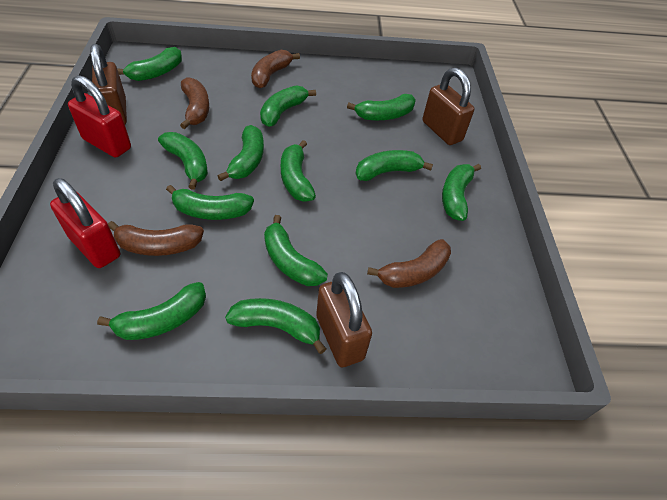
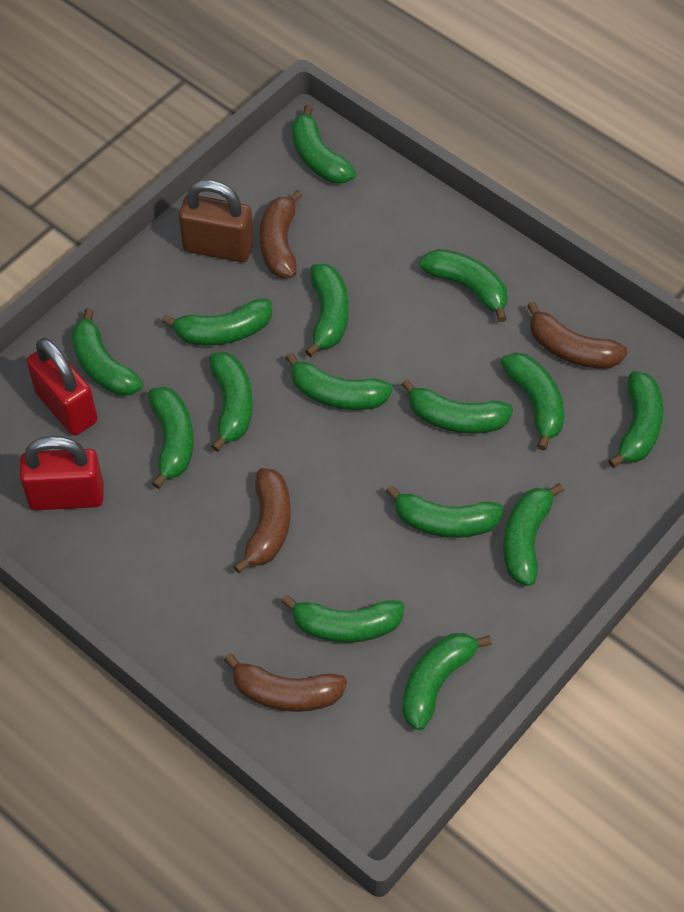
brown padlock: [90,44,127,124] [316,272,372,367] [422,68,474,145] = 3 -> [179,180,254,262] = 1
green banana: [97,282,206,340] [117,47,182,81] [158,132,208,190] [166,185,254,220] [218,125,264,181] [225,298,326,354] [260,85,316,127] [264,215,328,286] [281,140,316,202] [347,94,416,120] [356,150,433,181] [442,164,481,221] = 12 -> [71,308,143,396] [148,387,194,489] [162,299,272,346] [209,352,253,452] [281,595,404,643] [285,353,393,410] [292,105,356,183] [305,264,349,357] [386,485,504,538] [401,379,513,434] [402,633,492,730] [419,249,508,322] [500,352,564,451] [503,483,564,586] [608,371,664,468] = 15

